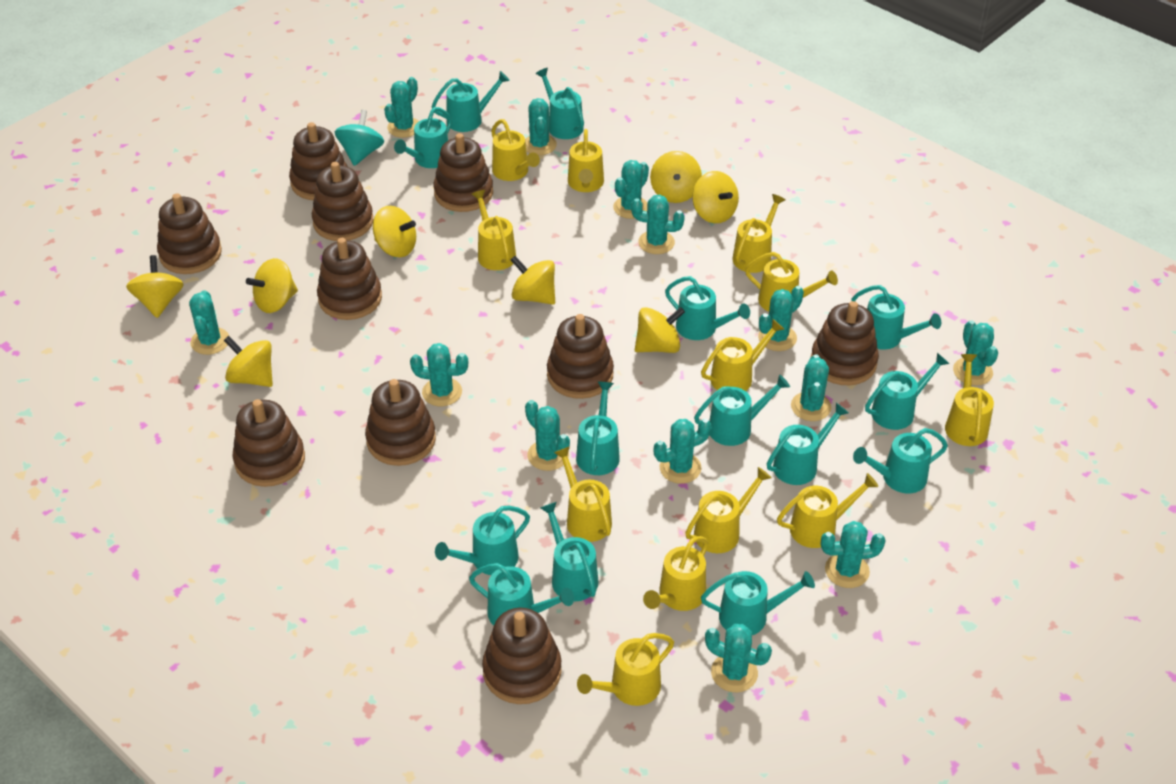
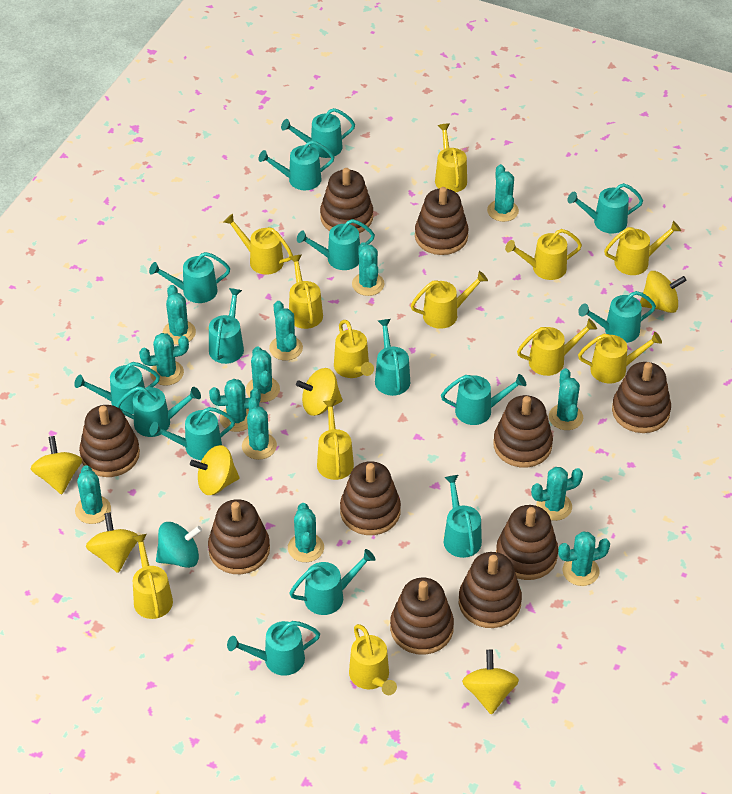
turquoise watering can: [394,107,452,168] [431,71,510,132] [435,506,530,575] [469,563,574,626] [536,68,584,139] [540,502,598,601] [576,381,620,475] [665,276,750,340] [694,374,790,446] [701,571,815,635] [767,403,849,485] [851,285,941,350] [853,428,948,493] [865,353,949,430] = 14 -> [74,362,160,414] [116,386,201,437] [149,252,230,303] [150,407,235,460] [209,288,244,364] [227,621,320,676] [259,140,335,190] [281,108,355,158] [289,549,375,615] [297,219,375,270] [375,319,410,396] [441,374,526,425] [444,475,482,558] [567,183,643,233] [578,291,656,343] = 15
yellow spinning top: [126,255,184,318] [224,336,273,387] [246,258,298,313] [373,206,416,257] [511,256,555,305] [635,307,685,353] [650,151,702,203] [692,171,739,223] = 8 -> [31,436,82,494] [86,512,138,573] [190,445,240,495] [296,368,343,416] [462,650,519,715] [640,271,687,313] = 6

